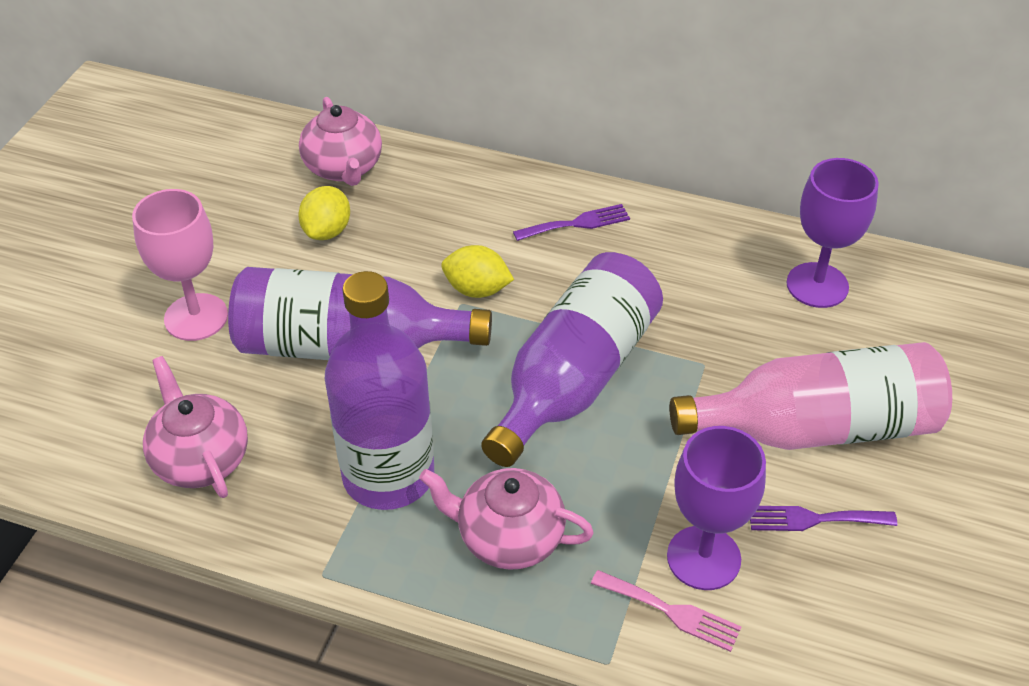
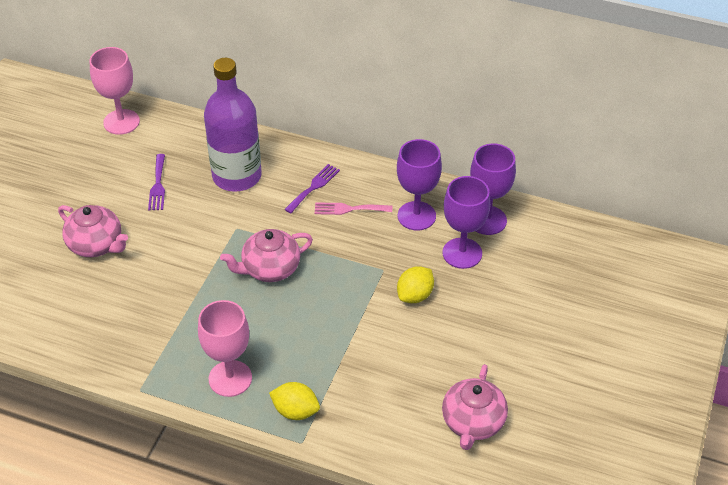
pink bottle: [669,342,952,450] = 1 -> none = 0
pink goblet: [132,189,228,341] = 1 -> [90,47,140,135] [198,300,252,397] = 2
purple bottle: [228,267,492,360] [325,271,434,510] [481,252,663,467] = 3 -> [204,58,262,192] = 1
purple goblet: [667,426,766,590] [787,158,879,308] = 2 -> [397,139,442,231] [443,176,490,269] [470,144,516,235] = 3

